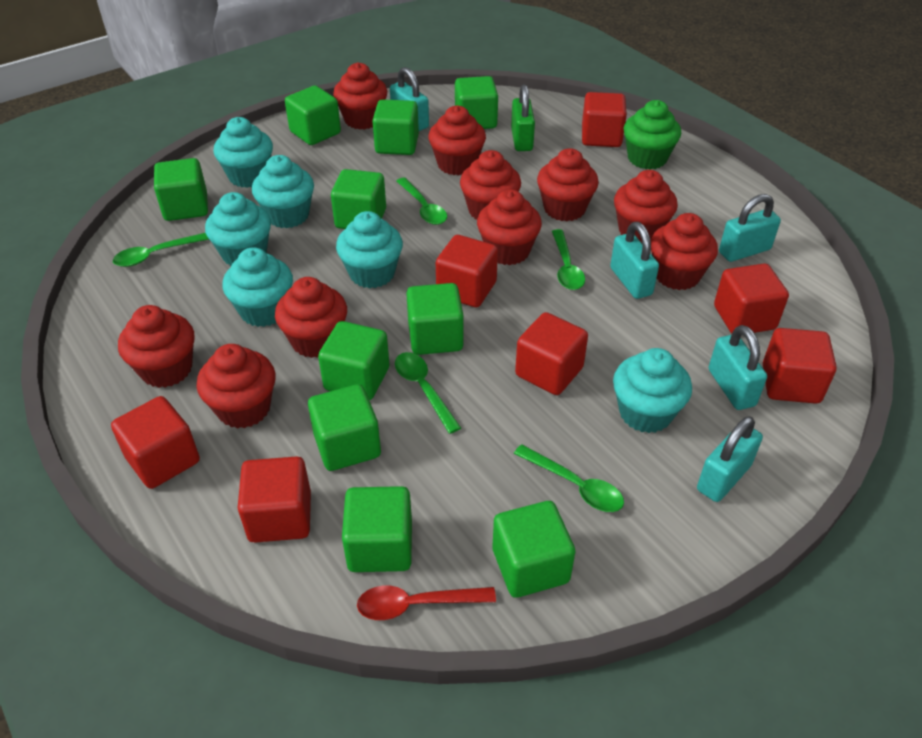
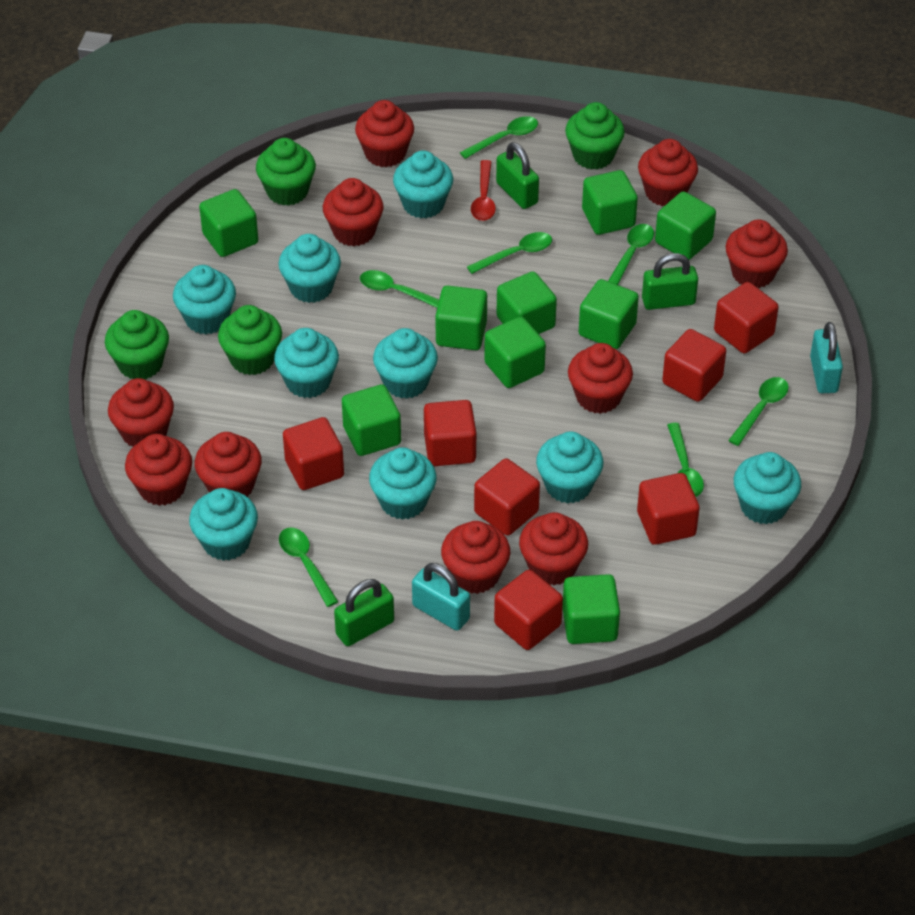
green cube: [154,158,208,221] [285,86,341,145] [308,384,381,471] [318,321,389,400] [331,169,386,229] [342,486,412,572] [372,99,419,155] [406,283,464,355] [455,76,498,129] [493,501,575,598] = 10 -> [199,189,258,257] [342,384,401,456] [435,285,487,350] [484,316,546,388] [496,272,557,334] [562,574,620,644] [579,279,639,349] [582,170,638,235] [655,191,716,260] = 9
green cupcake: [623,100,681,170] = 1 -> [105,310,169,379] [218,305,282,375] [256,138,316,206] [565,102,625,169] = 4
green padlock: [511,84,535,151] = 1 -> [334,579,394,646] [496,142,539,209] [642,253,698,310] = 3
green spoon: [113,233,209,267] [395,352,461,434] [397,177,447,225] [514,444,624,512] [552,229,585,290] = 5 -> [279,528,338,607] [360,270,439,308] [460,116,538,159] [467,232,552,274] [608,224,654,285] [667,423,704,497] [728,377,789,446] = 7
turquoise cupcake: [205,192,271,266] [213,117,273,188] [222,247,293,327] [252,155,314,228] [336,211,403,288] [613,348,692,433] = 6 -> [173,265,236,334] [189,488,258,561] [274,328,339,398] [278,234,341,303] [369,447,437,520] [373,328,438,399] [393,150,453,218] [536,431,603,504] [734,452,801,524] = 9
turquoise padlock: [390,67,429,131] [610,222,659,299] [697,416,763,502] [709,325,767,410] [719,194,781,262] = 5 -> [412,563,470,631] [810,322,843,393] = 2

